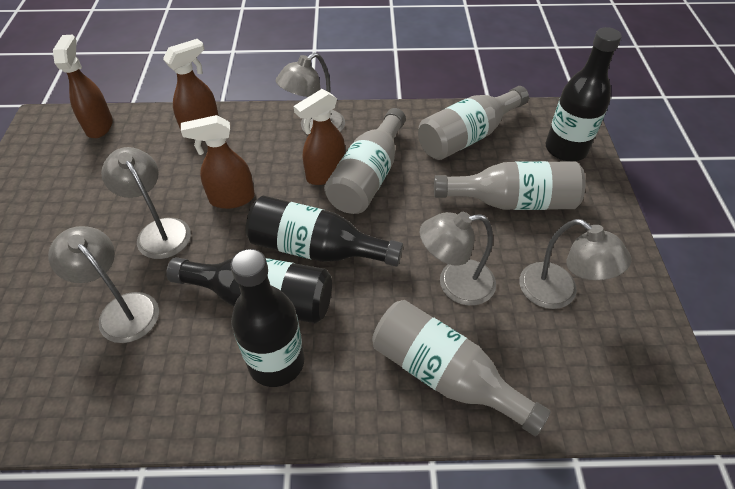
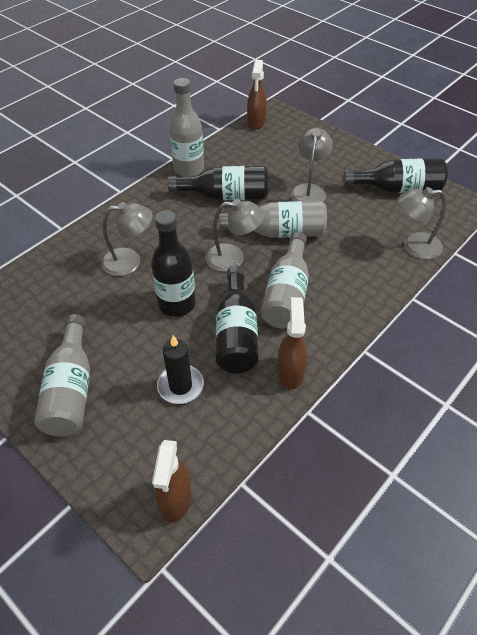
black candle: none = 0 -> [157,335,204,404] = 1
brown spray bottle: [53,35,113,138] [163,39,219,130] [181,115,255,209] [294,89,345,185] = 4 -> [152,440,191,523] [247,60,267,130] [277,297,307,389] = 3
grey lamp: [48,226,159,343] [101,147,191,259] [275,53,345,135] [420,212,496,306] [519,219,631,309] = 5 -> [101,202,153,276] [205,199,264,272] [291,128,333,202] [398,187,446,259] = 4

